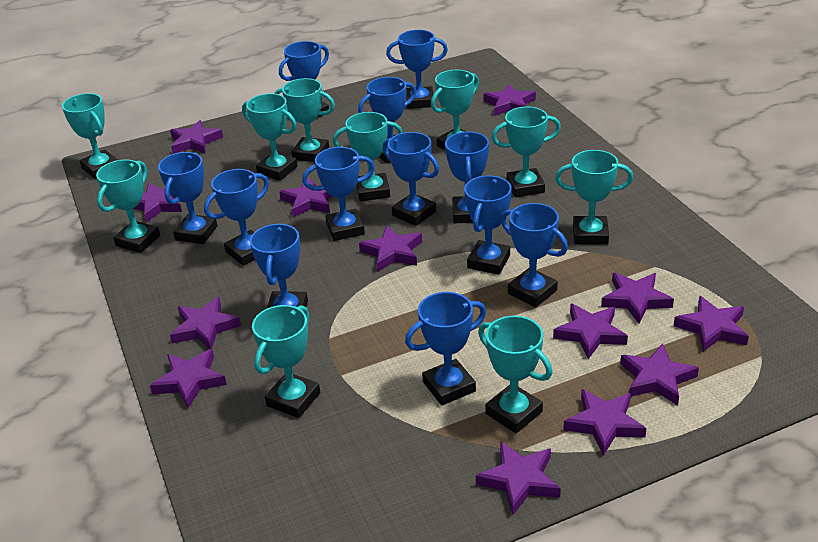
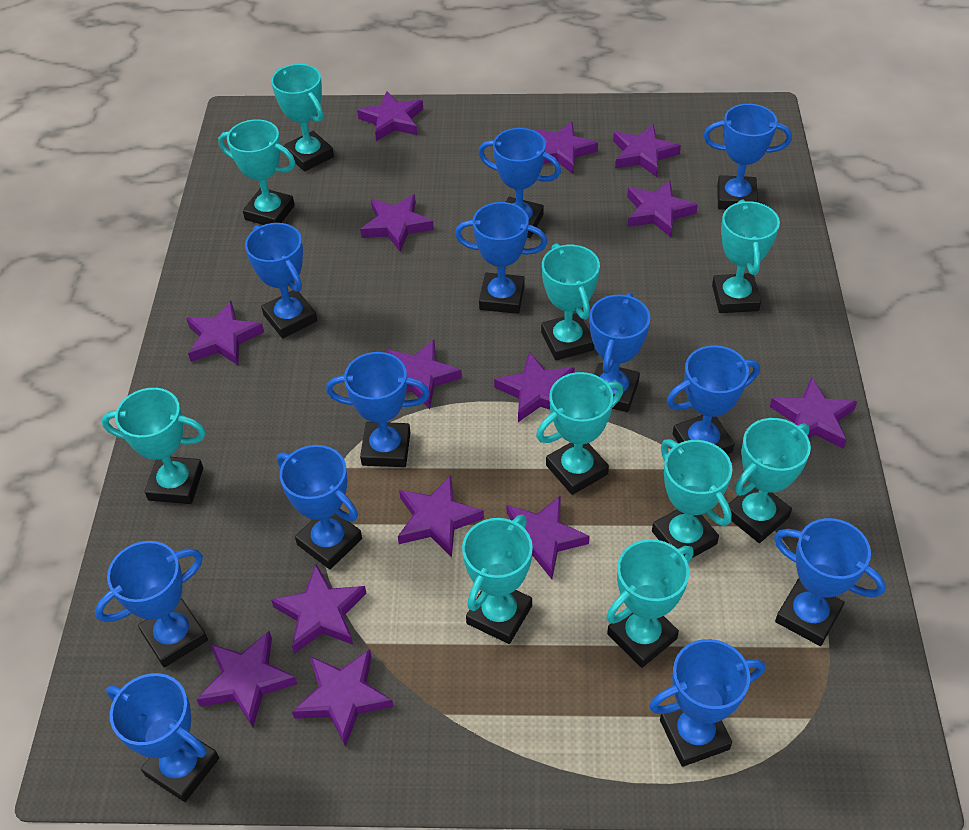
purple star: [133,183,182,223] [150,349,227,408] [170,120,223,154] [170,297,241,349] [279,177,333,217] [359,226,422,272] [476,441,561,515] [483,84,536,116] [553,303,628,359] [563,389,647,456] [601,273,674,324] [620,344,699,405] [674,296,749,352] = 13 -> [186,301,264,365] [196,631,297,727] [271,565,367,654] [292,649,394,747] [357,91,423,141] [360,194,434,251] [386,340,462,409] [398,475,484,557] [494,352,575,422] [507,496,590,579] [533,121,598,174] [613,124,681,177] [627,180,698,237] [770,377,857,449] = 14

